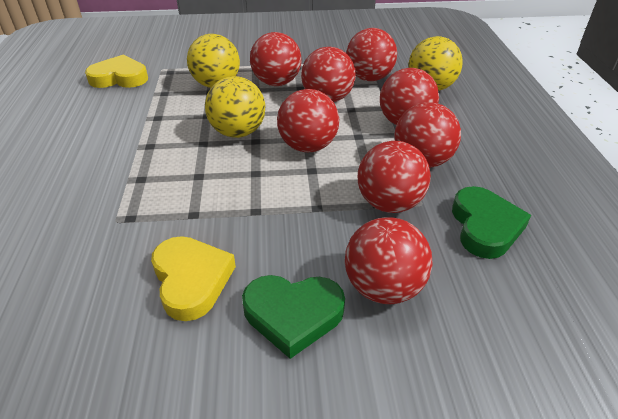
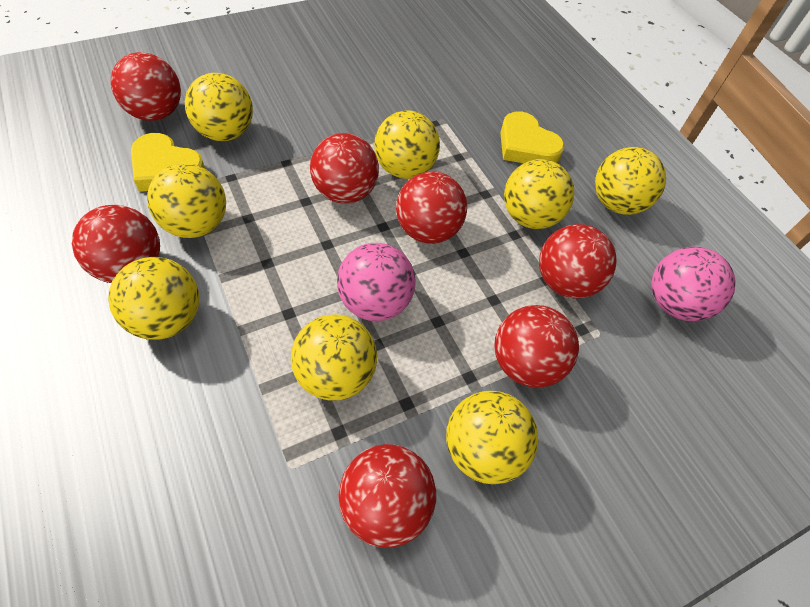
green heart: [242,275,345,359] [452,186,531,259] = 2 -> none = 0
pink ball: none = 0 -> [337,243,416,321] [651,247,736,321] = 2
red ball: [250,32,302,86] [277,89,339,152] [301,47,356,102] [345,217,433,304] [346,28,397,81] [358,141,431,213] [380,68,439,125] [394,102,461,168] = 8 -> [72,205,160,283] [111,52,181,121] [310,133,379,204] [339,444,436,548] [396,171,467,244] [495,305,579,388] [539,224,617,298] = 7
yellow ball: [187,34,240,88] [205,76,266,138] [409,36,463,91] = 3 -> [108,257,199,340] [147,163,226,238] [185,73,253,141] [291,314,377,401] [374,111,440,179] [446,391,538,484] [504,159,574,229] [595,147,666,215] = 8

